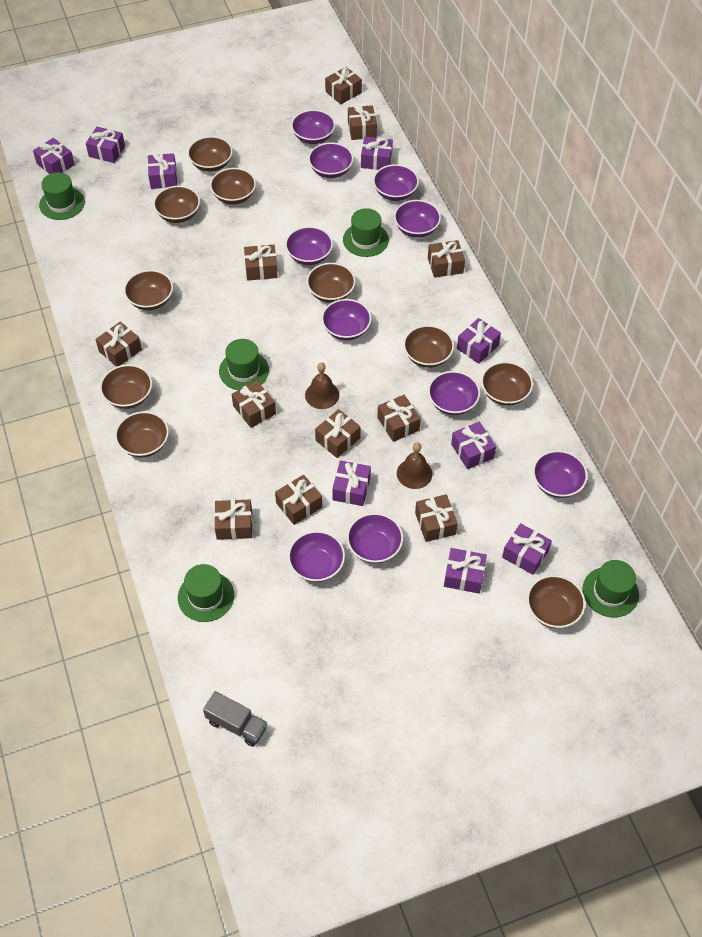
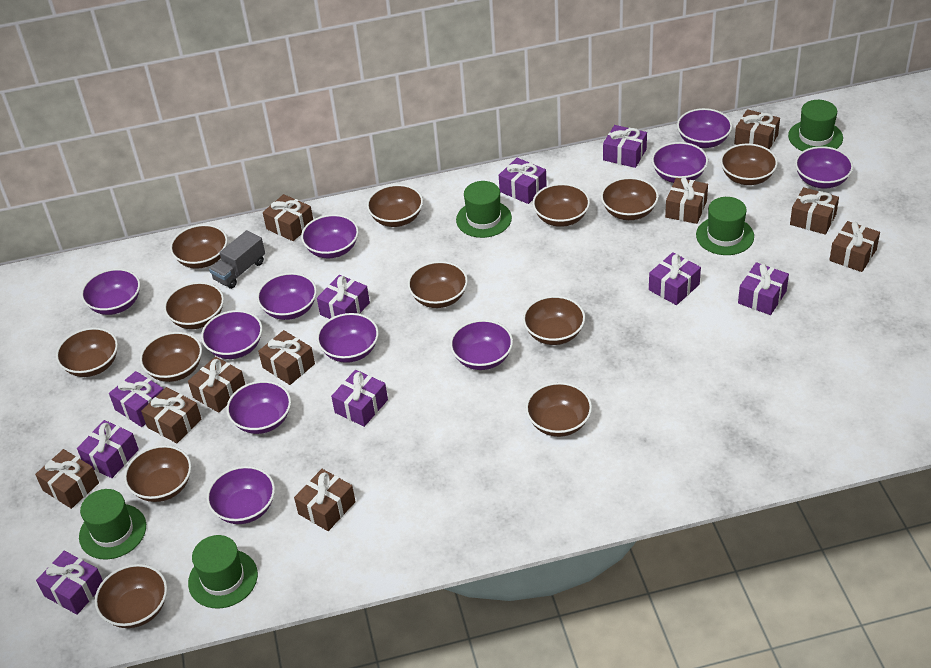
brown bell: [305,362,339,409] [397,442,432,489] = 2 -> none = 0
brown bowl: [100,364,152,409] [115,411,169,458] [124,270,173,310] [153,186,200,223] [187,136,233,172] [210,168,256,204] [307,263,356,303] [403,325,454,368] [481,362,533,406] [527,575,586,628] = 10 -> [56,328,118,377] [95,564,167,628] [124,445,191,502] [140,332,202,382] [164,282,224,329] [170,224,228,269] [367,184,423,227] [408,261,468,308] [523,296,585,345] [526,382,592,437] [532,183,590,227] [601,177,659,220] [720,144,778,185] = 13
brown gift: [95,321,142,367] [214,500,253,540] [232,380,276,428] [244,245,278,281] [275,475,322,525] [315,409,361,458] [325,67,362,104] [348,105,377,140] [377,395,421,442] [415,494,458,542] [428,240,465,278] = 11 -> [35,449,99,509] [141,387,201,443] [188,356,245,413] [258,330,315,385] [263,194,313,241] [294,469,356,531] [665,177,708,224] [734,109,780,149] [790,187,839,235] [829,221,880,272] = 10
purple bowl: [285,226,333,265] [288,531,345,582] [291,110,335,144] [308,142,354,178] [322,299,371,340] [347,513,403,564] [373,164,419,201] [394,200,441,238] [428,371,480,415] [533,450,588,498] = 10 -> [81,269,140,315] [201,310,262,359] [207,466,275,524] [226,381,291,434] [257,273,317,320] [301,214,359,258] [317,313,379,363] [450,320,513,370] [652,142,708,183] [677,108,732,148] [795,146,853,189] = 11

